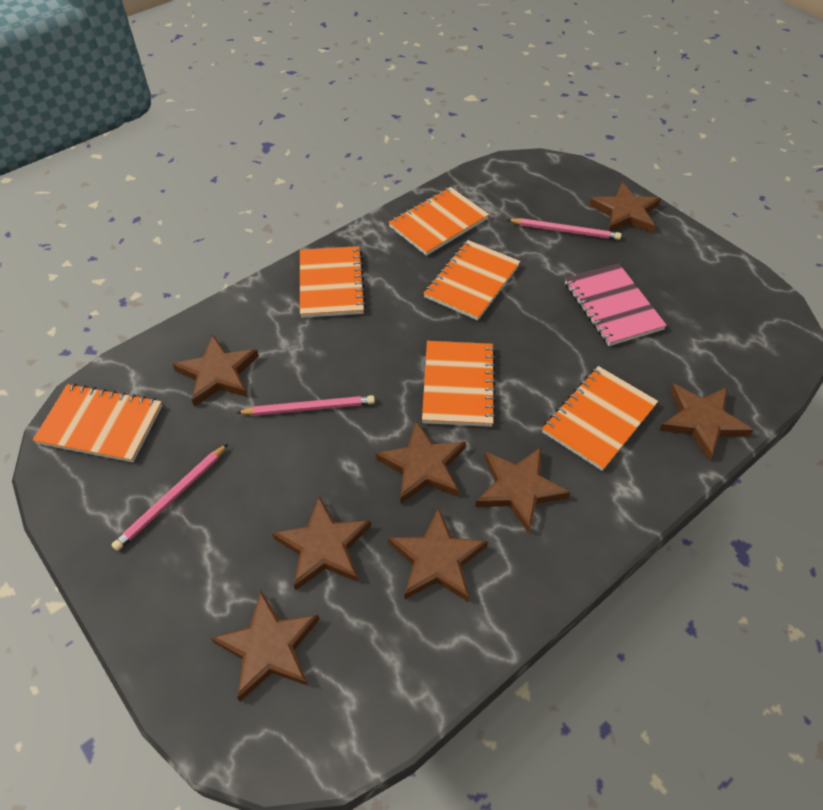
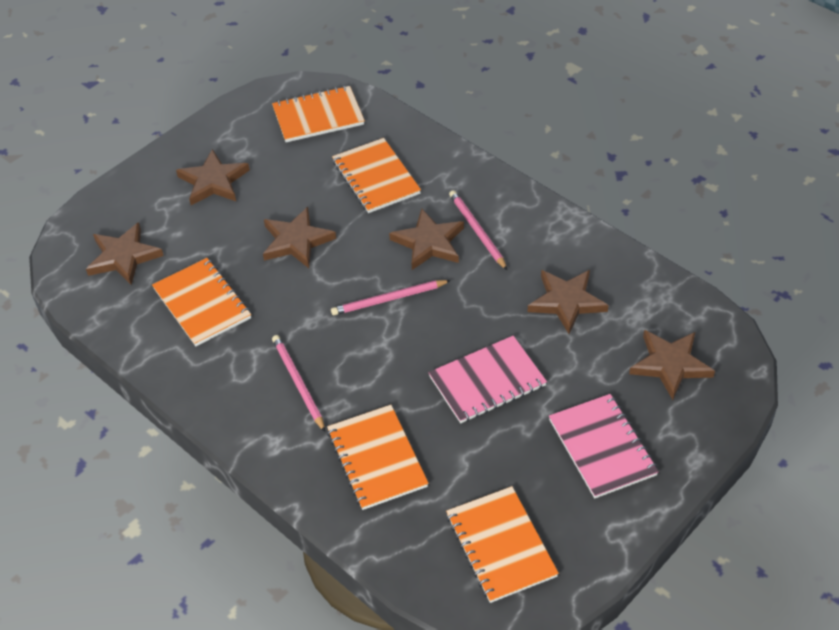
brown star: [172,335,259,407] [211,591,319,701] [272,497,371,591] [375,421,466,504] [388,507,488,602] [475,447,571,534] [589,182,661,233] [659,384,753,460] = 8 -> [86,222,164,285] [176,149,250,205] [263,207,336,268] [389,209,464,270] [527,270,609,334] [629,330,715,400] = 6
orange notebook: [33,384,162,462] [300,246,366,318] [388,187,489,256] [422,341,496,427] [424,240,520,321] [542,366,658,471] = 6 -> [152,258,251,346] [272,86,365,142] [327,405,429,510] [332,138,421,213] [446,486,559,603] = 5
pink notebook: [565,264,667,346] = 1 -> [428,336,547,423] [549,394,659,499] = 2

